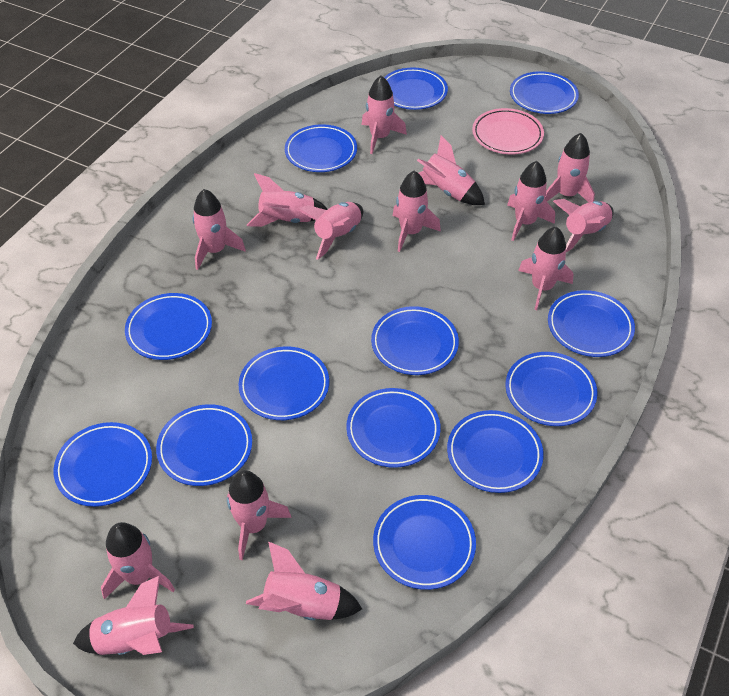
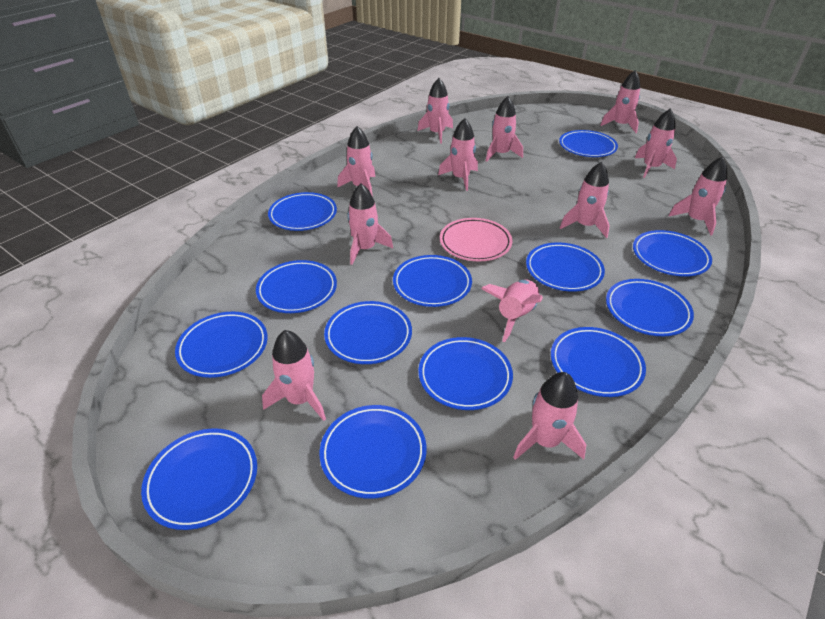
pink rocket: [73,575,194,655] [101,522,175,600] [192,189,246,270] [227,470,292,560] [246,542,362,620] [247,173,328,227] [297,202,363,260] [362,76,407,154] [393,171,441,252] [417,136,485,205] [507,161,555,241] [518,227,574,310] [545,133,595,203] [553,199,614,252] = 14 -> [262,330,326,421] [337,126,376,197] [347,183,393,265] [417,78,453,144] [438,118,478,191] [481,279,543,342] [486,96,523,162] [513,372,586,460] [560,162,610,238] [600,70,640,133] [635,108,677,178] [668,156,727,236] = 12

